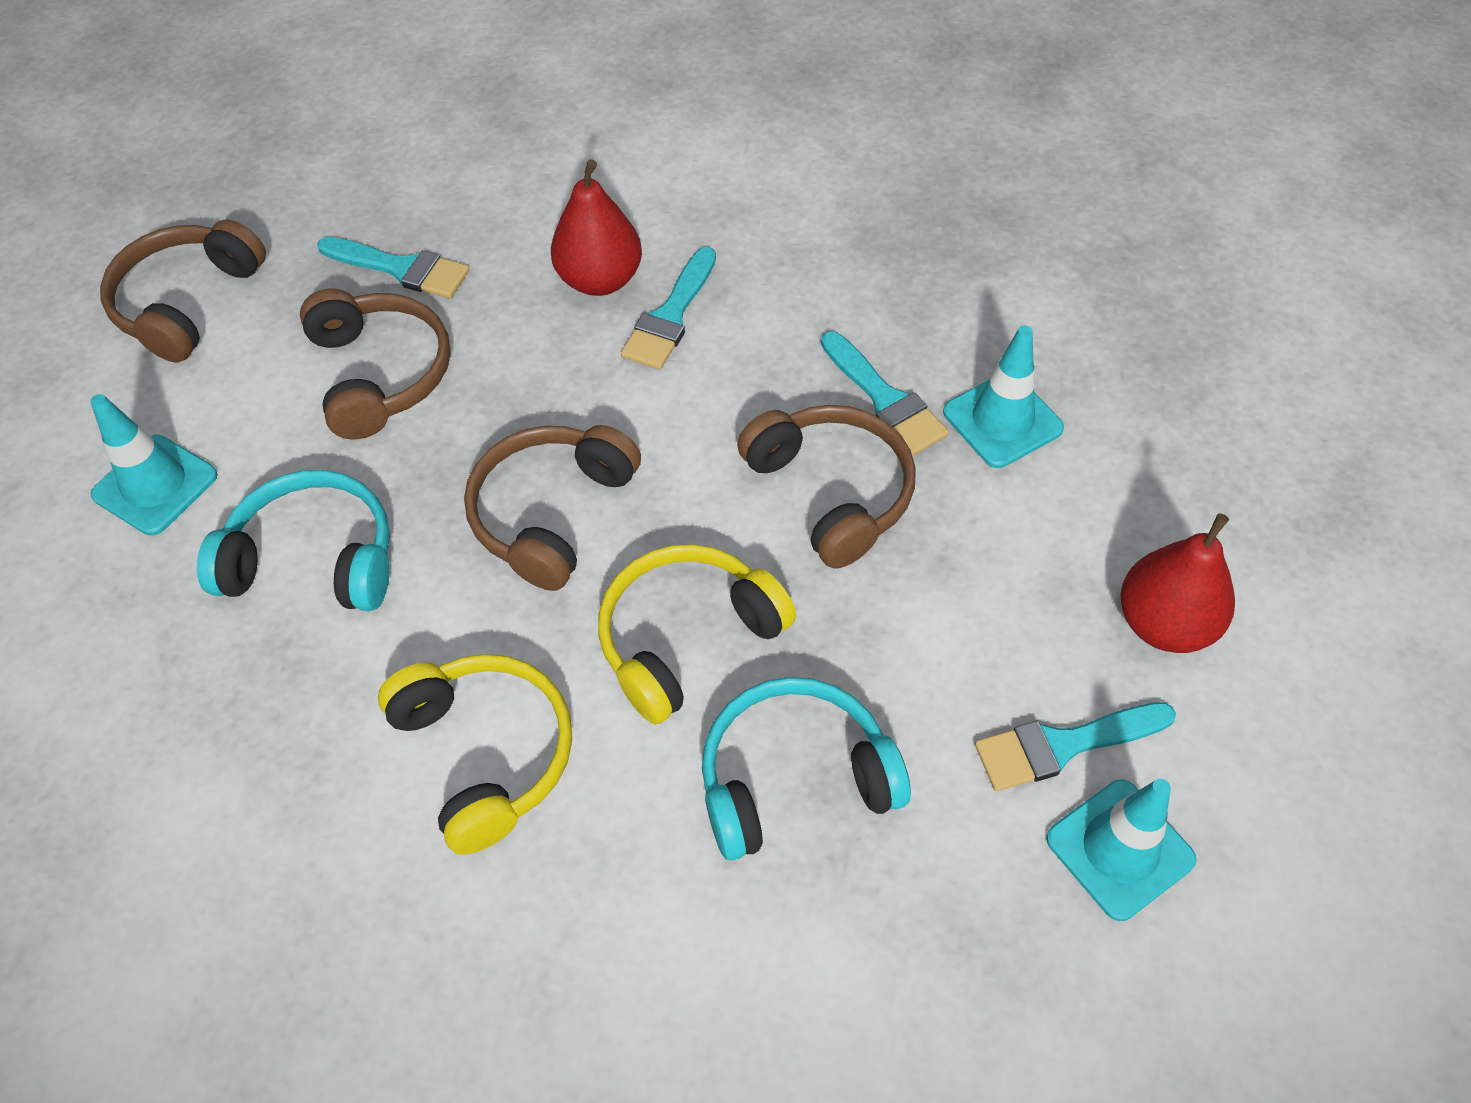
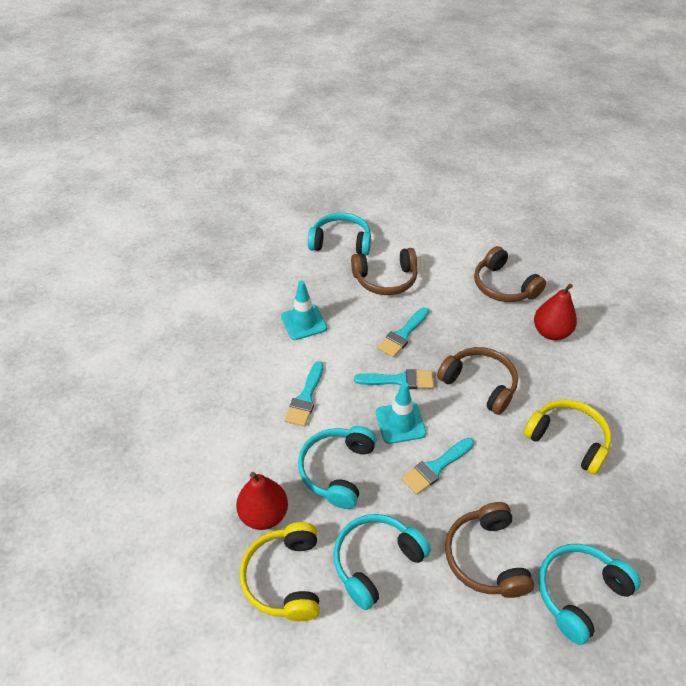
turquoise headphones: [197,470,390,611] [702,677,911,860] = 2 -> [298,426,377,509] [308,213,371,255] [333,514,431,610] [538,544,641,645] = 4
turquoise traffic cone: [90,394,218,536] [943,325,1064,468] [1046,779,1197,921] = 3 -> [281,281,327,340] [376,382,426,444] = 2

